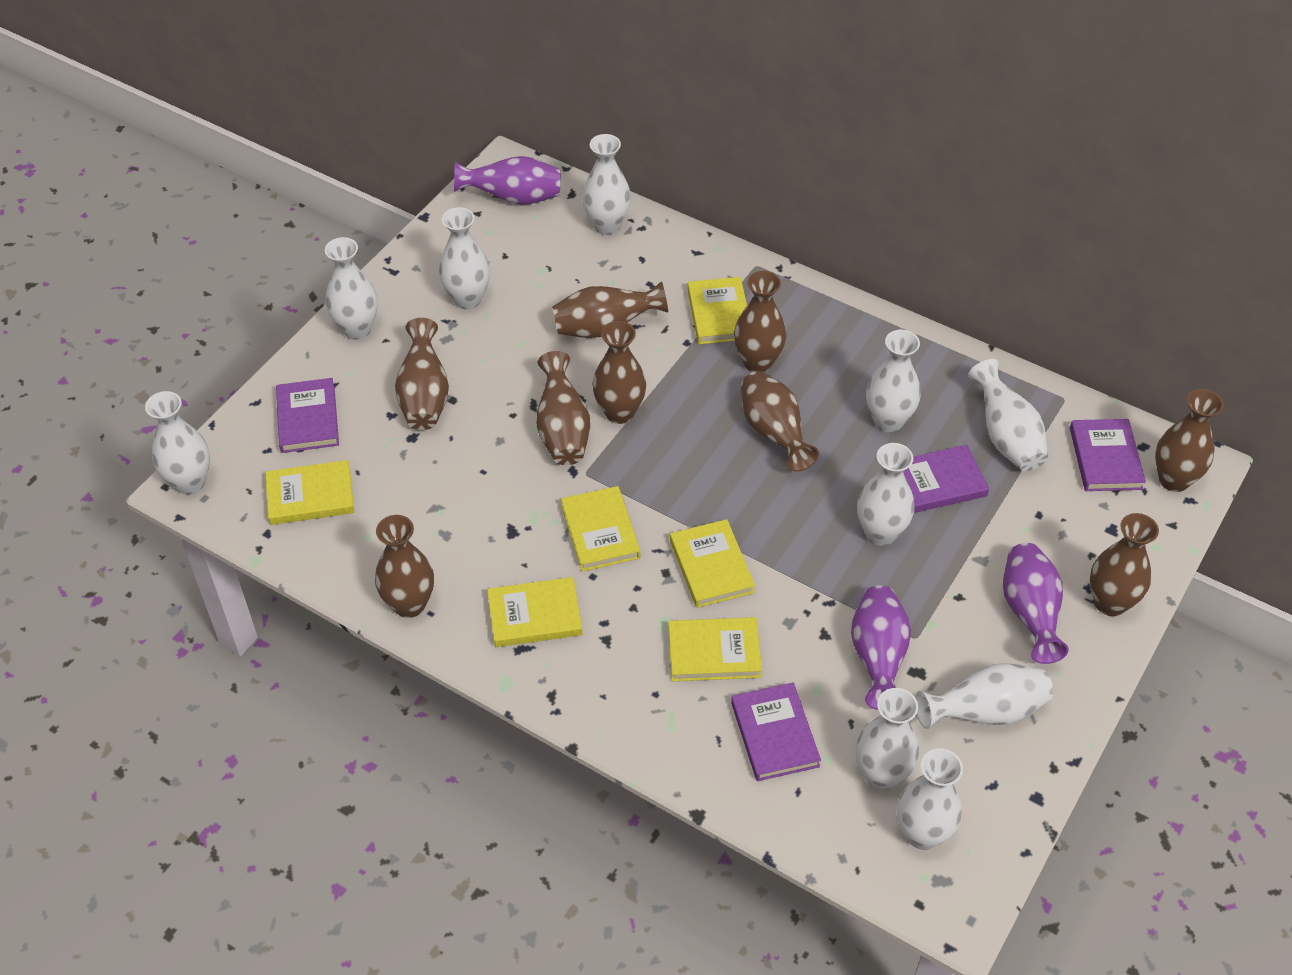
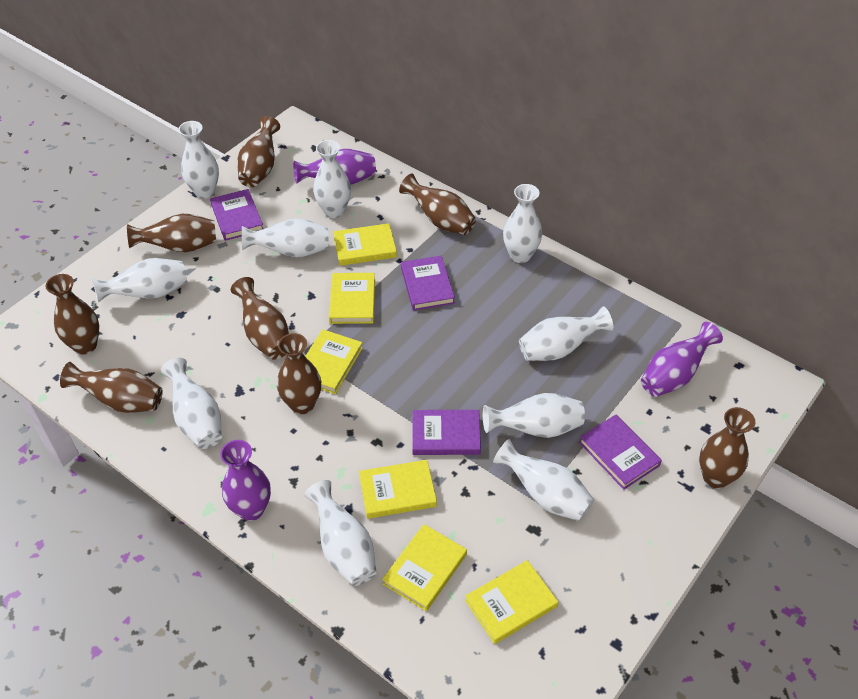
brown vase: [375,515,434,618] [395,318,449,430] [536,351,590,465] [552,281,668,338] [593,321,646,424] [734,271,786,372] [741,371,819,472] [1090,513,1159,616] [1155,389,1224,492] = 9 -> [45,274,99,355] [60,362,163,413] [127,214,216,252] [231,277,289,360] [237,116,280,187] [277,333,321,414] [399,173,476,235] [699,407,756,489] = 8

